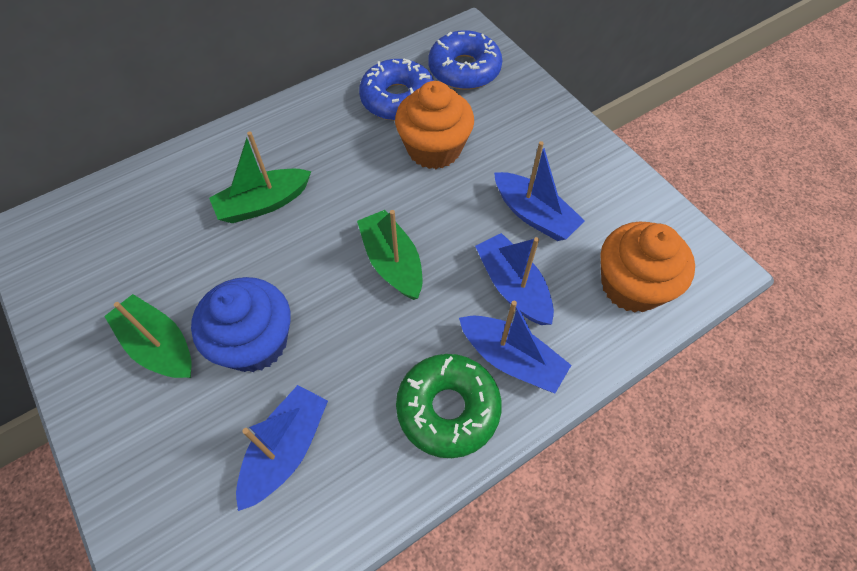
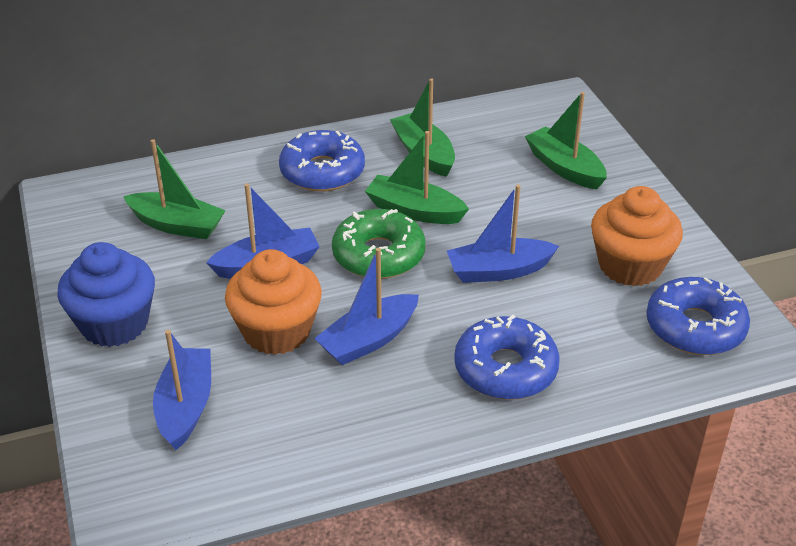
blue donut: [359,59,434,121] [428,30,502,90] = 2 -> [279,130,365,192] [454,315,560,400] [646,277,750,355] = 3
green boat: [104,294,192,378] [209,131,311,223] [357,210,423,300] = 3 -> [123,139,226,239] [365,131,469,224] [390,79,455,177] [525,92,607,189] = 4

